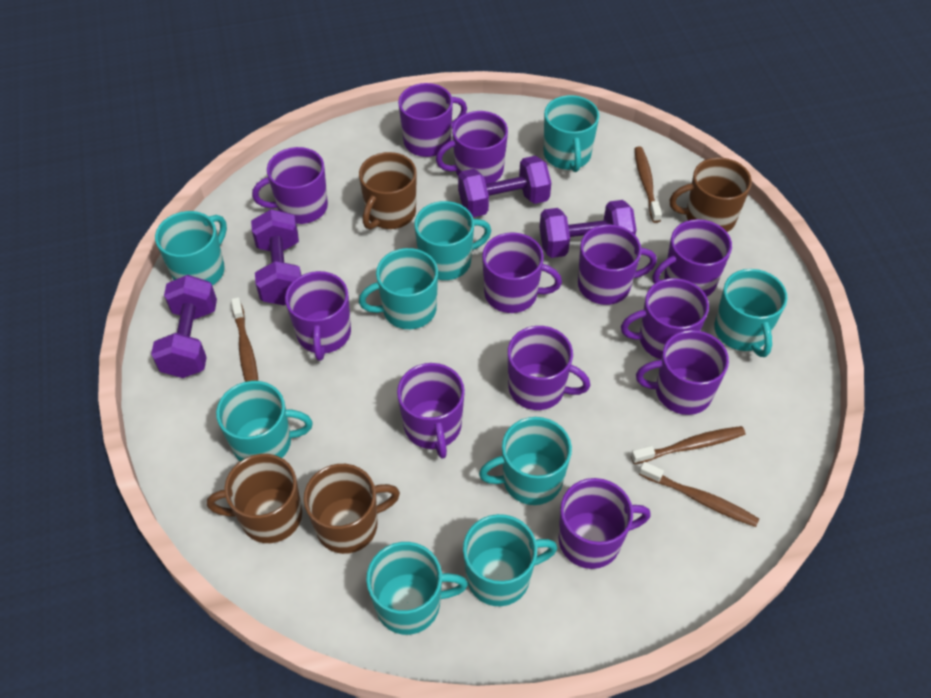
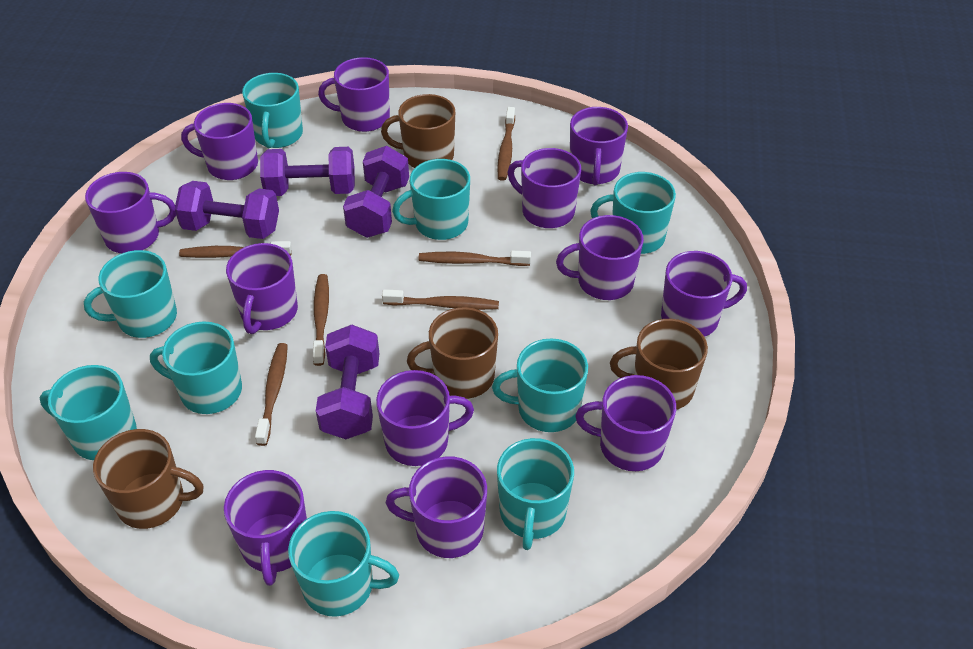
brown toothbrush: [231,297,258,382] [631,426,745,464] [634,146,662,223] [639,462,759,527] = 4 -> [179,241,292,258] [255,343,288,446] [313,274,329,366] [382,289,499,310] [419,251,531,266] [497,107,515,181] = 6

